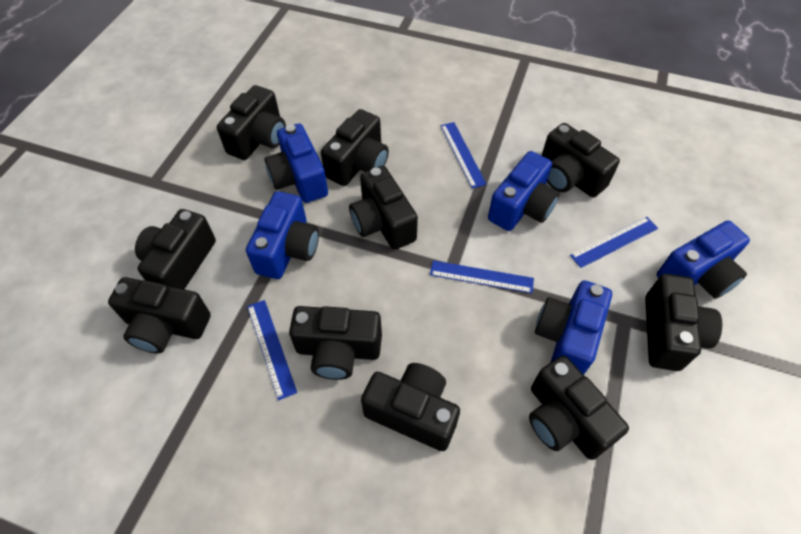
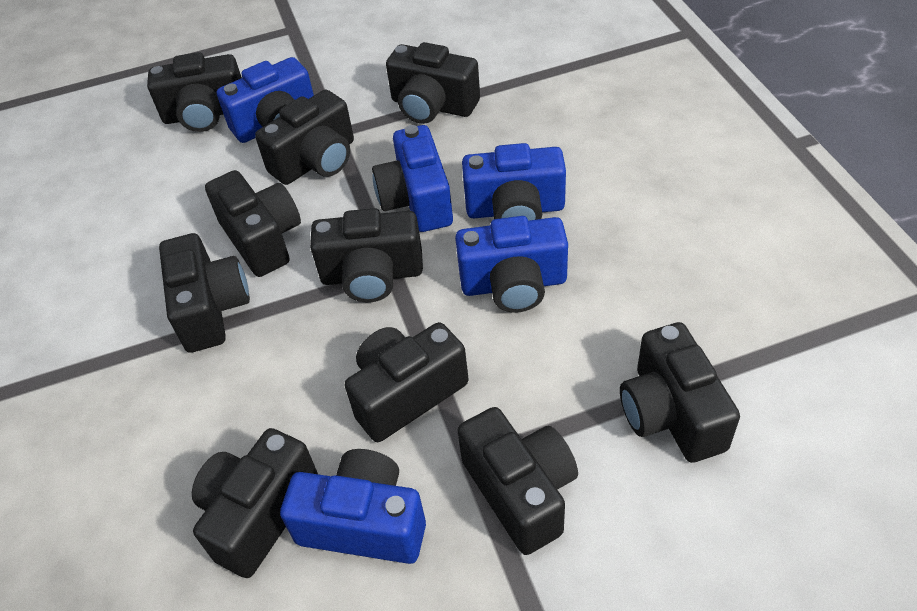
blue ruler: [247,300,297,400] [430,260,534,293] [440,122,487,189] [570,217,658,268] = 4 -> none = 0

